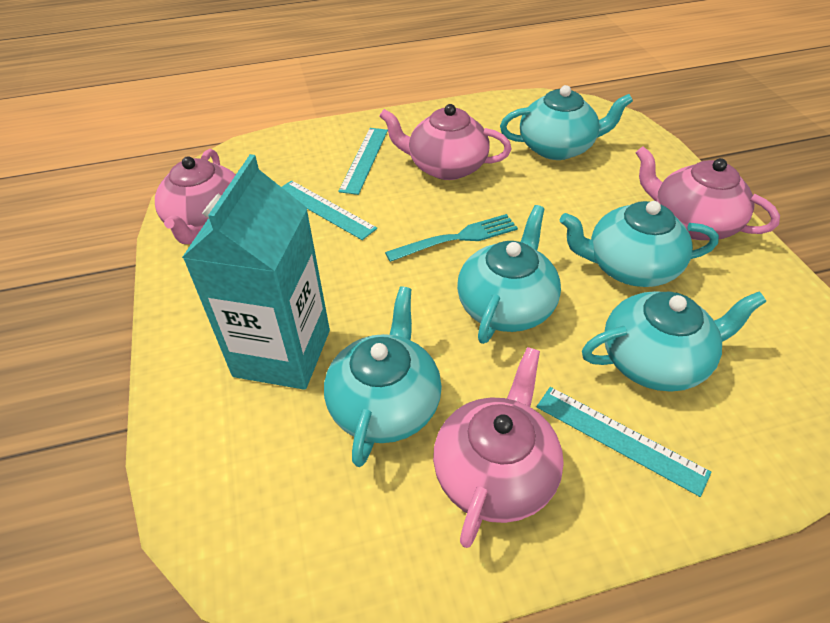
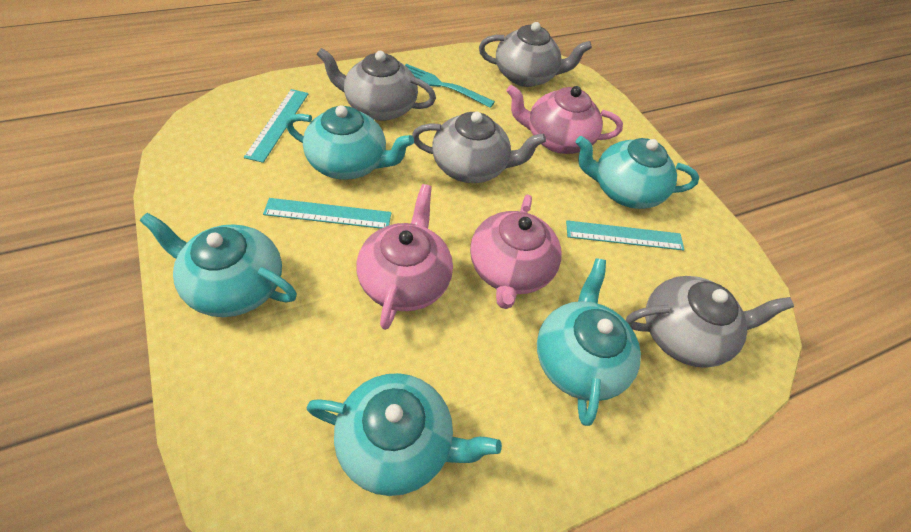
grey teapot: none = 0 -> [317,48,436,121] [412,112,546,183] [479,22,592,87] [626,276,794,368] = 4
pink teapot: [155,149,236,244] [380,104,511,180] [433,347,564,548] [636,146,780,240] = 4 -> [357,184,453,330] [470,194,561,309] [506,85,623,154] = 3
turquoise carton: [182,154,330,390] = 1 -> none = 0

